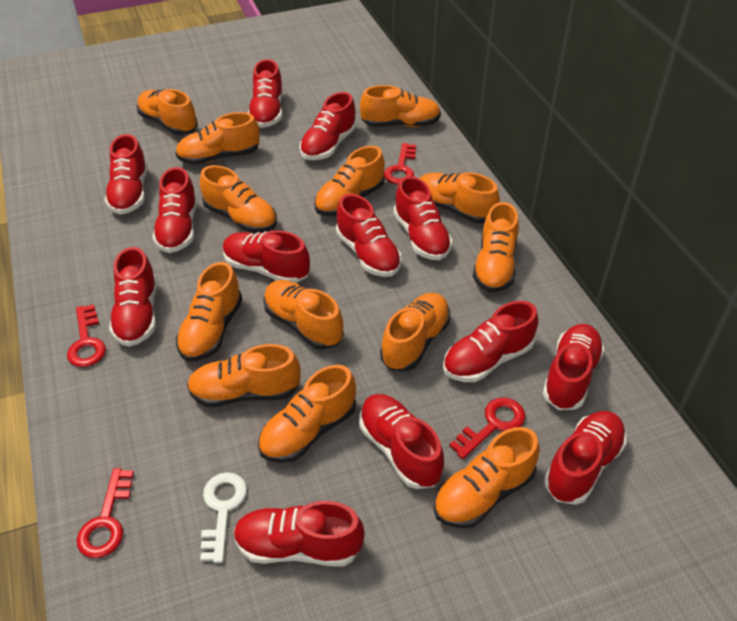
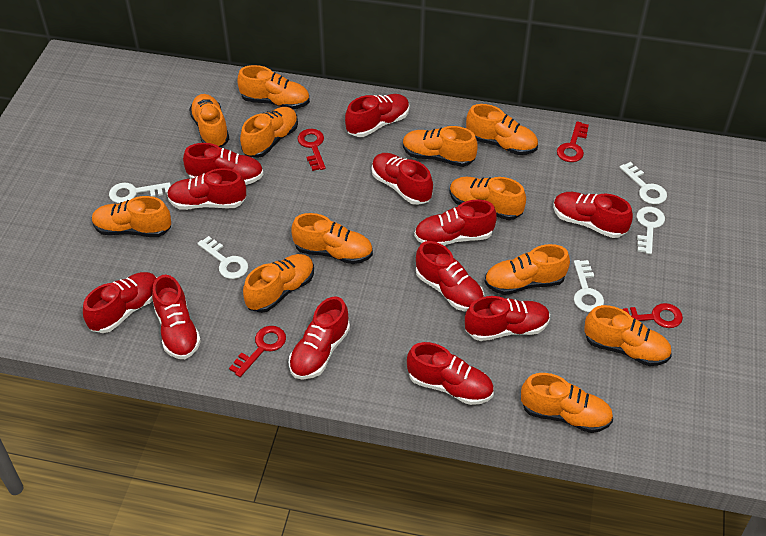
orange shoe: [137,89,198,135] [175,112,260,165] [176,262,242,361] [187,344,301,407] [200,165,277,233] [258,365,356,463] [263,280,344,350] [315,146,385,216] [360,85,441,127] [380,293,450,371] [419,173,500,223] [434,427,540,528] [473,202,519,293] = 13 -> [92,196,171,237] [189,94,229,147] [237,65,310,109] [240,107,298,158] [243,254,314,313] [291,213,373,264] [403,126,478,167] [450,177,526,220] [466,104,538,155] [484,244,570,295] [521,373,613,433] [584,305,672,366] = 12
red shoe: [105,134,148,215] [109,247,157,347] [152,167,197,253] [223,230,310,283] [233,501,365,567] [248,59,283,128] [299,92,357,160] [336,194,402,277] [359,394,444,489] [394,176,453,260] [443,301,538,382] [543,324,605,410] [544,411,627,505] = 13 -> [83,272,157,333] [152,275,201,359] [167,168,246,210] [183,143,263,185] [289,296,350,380] [345,94,410,137] [372,153,433,205] [407,342,494,405] [414,200,497,246] [416,241,484,312] [465,296,550,341] [553,192,633,238] = 12
white key: [200,472,247,563] = 1 -> [109,182,171,203] [197,236,248,279] [574,260,604,312] [620,162,667,204] [637,207,665,254] = 5

